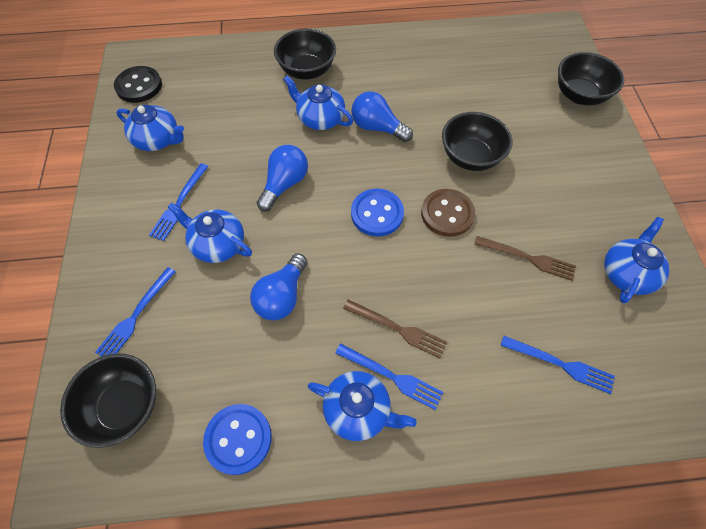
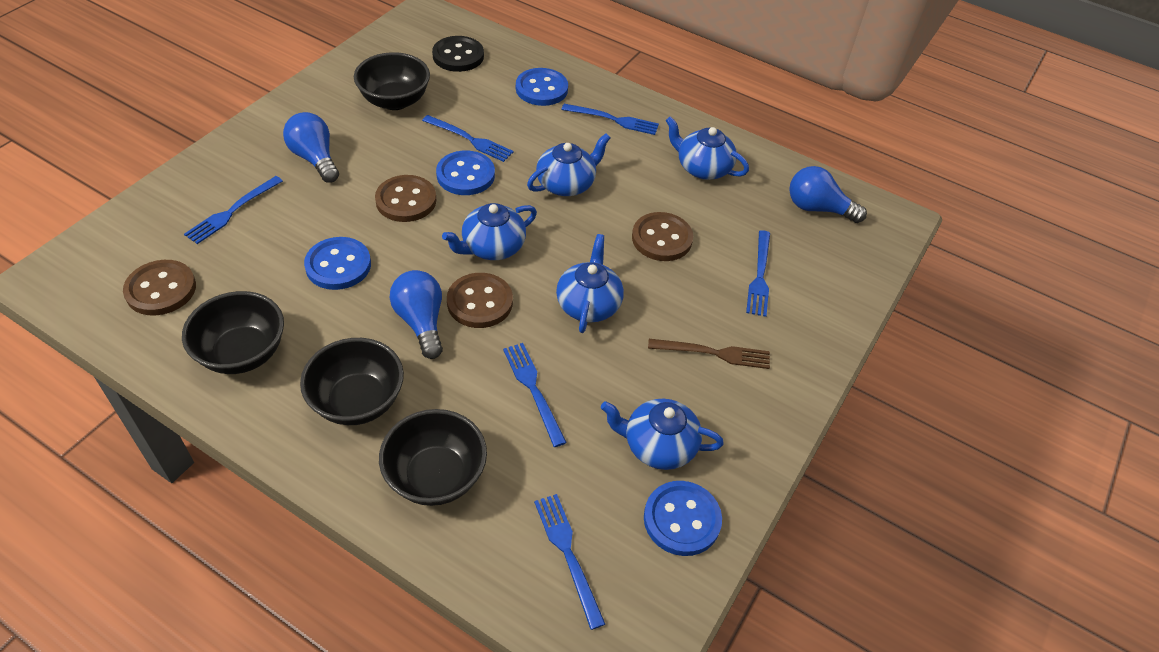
blue button: [203,404,272,475] [351,189,404,237] = 2 -> [304,237,371,290] [436,151,495,195] [516,68,568,106] [644,481,722,556] = 4
blue fork: [95,267,176,357] [149,163,209,241] [335,344,443,410] [501,336,615,394] = 4 -> [184,176,283,244] [422,115,513,162] [503,343,567,447] [534,494,605,630] [561,104,659,135] [746,230,770,317] = 6
brown button: [421,189,475,237] = 1 -> [123,260,196,316] [375,175,436,222] [447,273,513,328] [632,212,693,261] = 4
brown fork: [343,300,447,358] [474,236,576,281] = 2 -> [648,339,770,369] = 1

